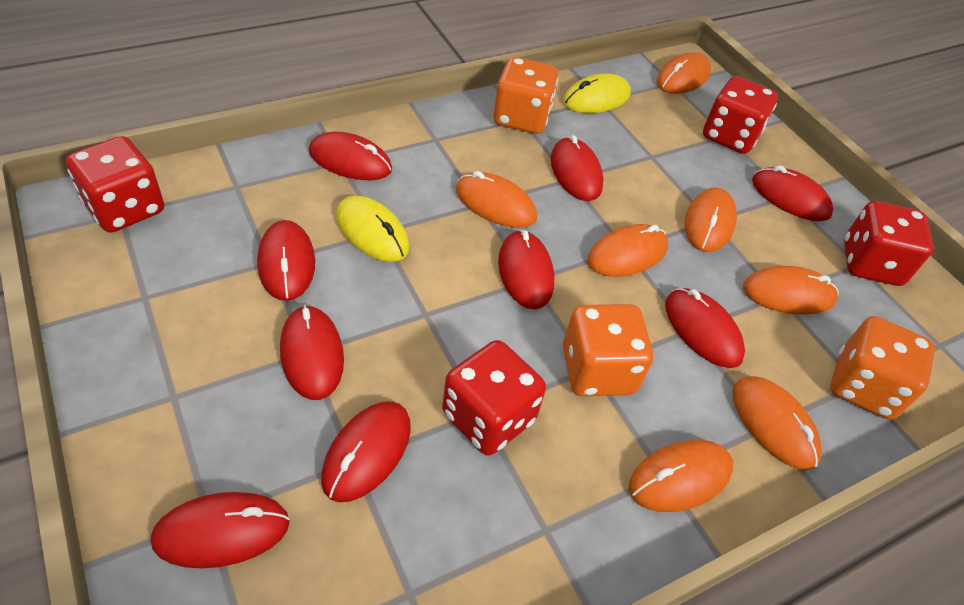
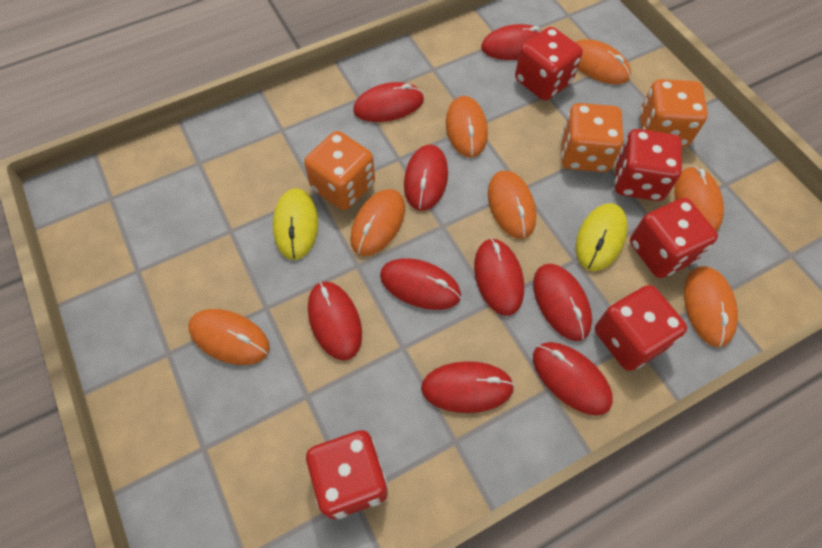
red dice: [66,136,164,233] [442,340,546,456] [703,76,778,154] [844,201,934,286] = 4 -> [306,430,388,519] [515,27,583,101] [595,285,687,371] [615,129,682,201] [630,198,718,278] = 5

